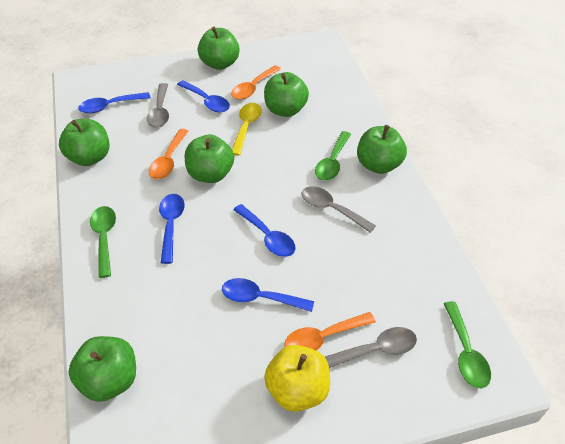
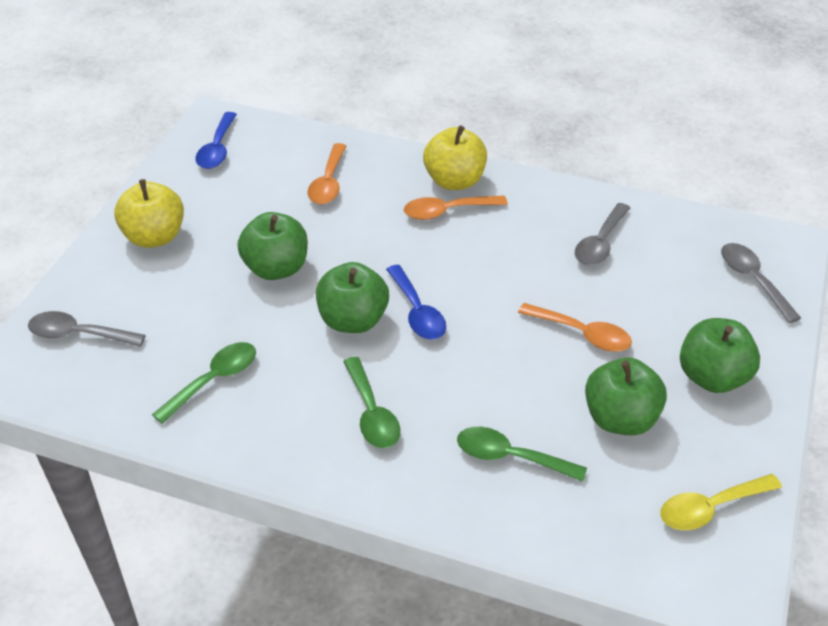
blue spoon: [78,92,151,113] [159,194,185,264] [177,80,230,113] [222,278,314,312] [233,204,296,257] = 5 -> [195,112,237,169] [386,265,446,340] = 2
green apple: [59,119,110,166] [69,336,136,402] [185,135,234,183] [198,27,240,70] [264,72,309,117] [357,125,407,174] = 6 -> [238,212,308,280] [316,262,389,333] [585,357,667,436] [680,318,760,393] = 4
yellow apple: [264,345,330,412] = 1 -> [114,179,184,248] [423,125,487,190] = 2

